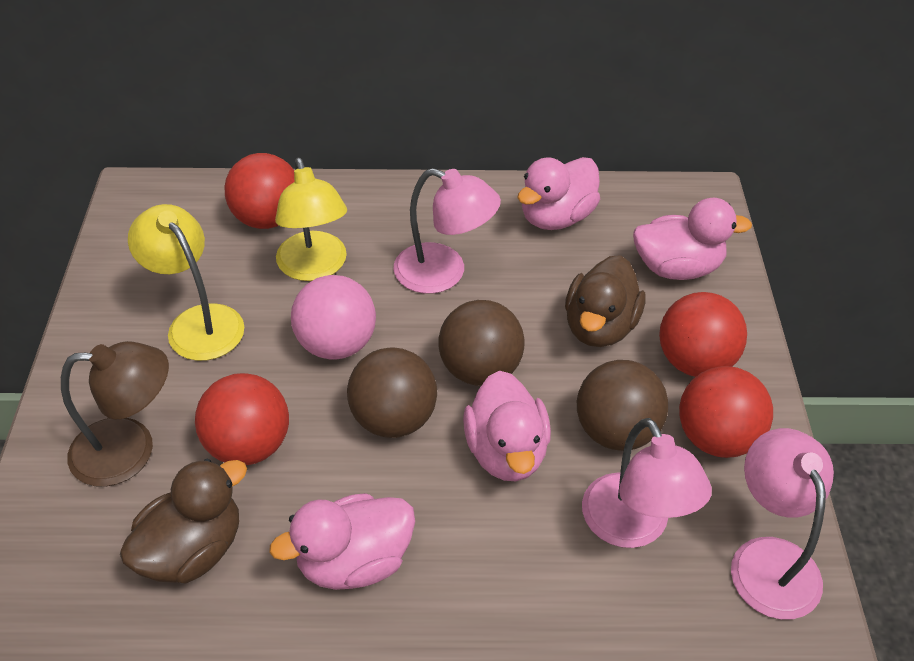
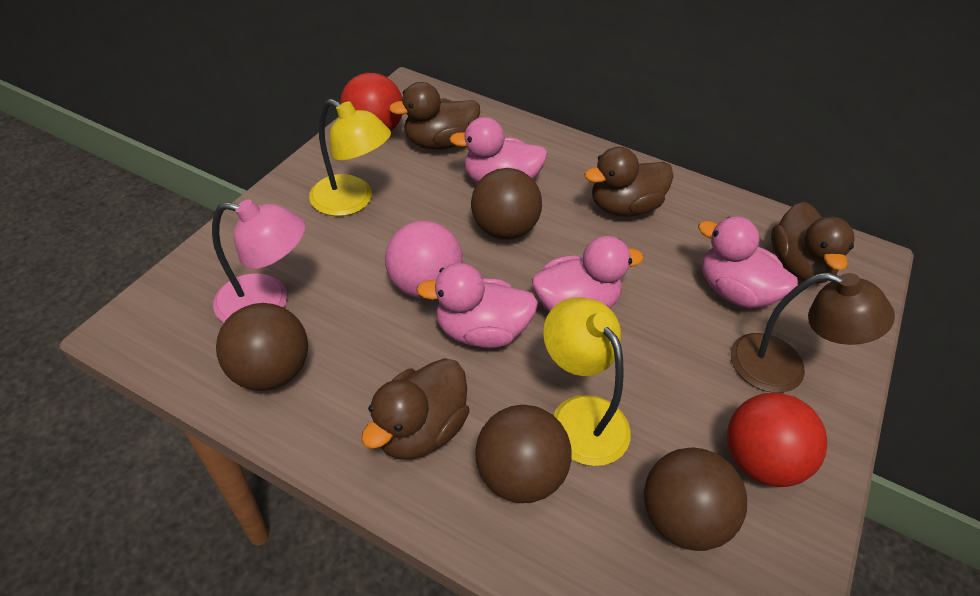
brown ball: [347,347,437,438] [438,300,524,386] [577,360,668,451] = 3 -> [216,303,308,391] [471,168,542,240] [475,405,572,503] [644,447,747,551] = 4
brown duck: [120,459,247,584] [565,255,645,347] = 2 -> [361,358,470,460] [389,82,480,150] [584,147,674,217] [771,202,855,284] = 4
pink lamp: [393,168,501,294] [582,418,712,548] [731,428,834,620] = 3 -> [212,199,305,322] = 1
red ball: [195,373,289,465] [224,153,294,229] [659,292,747,377] [679,366,773,458] = 4 -> [340,73,402,131] [727,393,827,487] = 2

